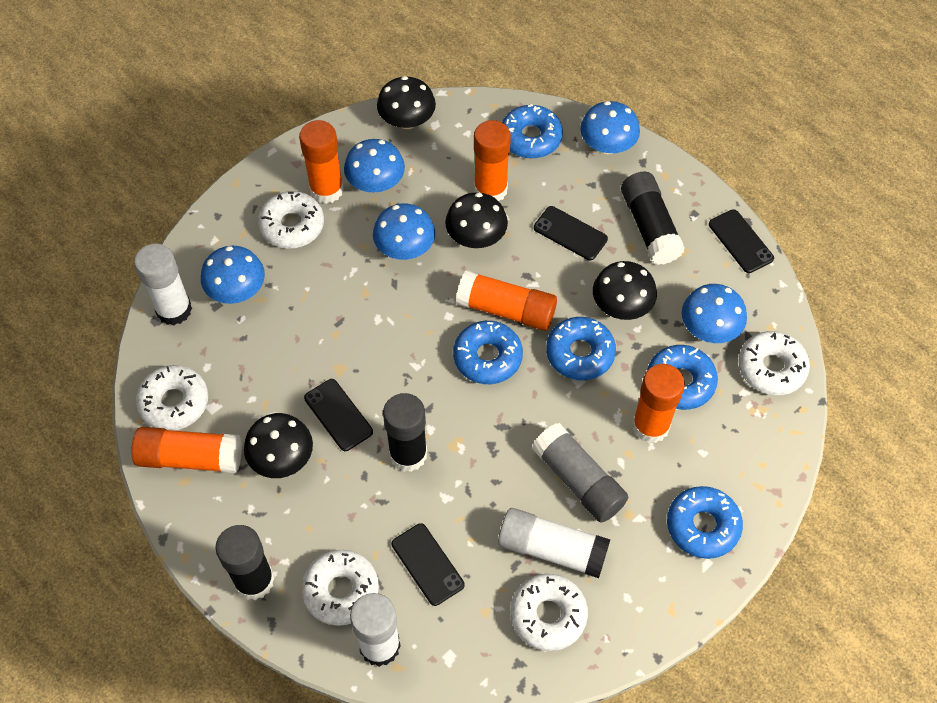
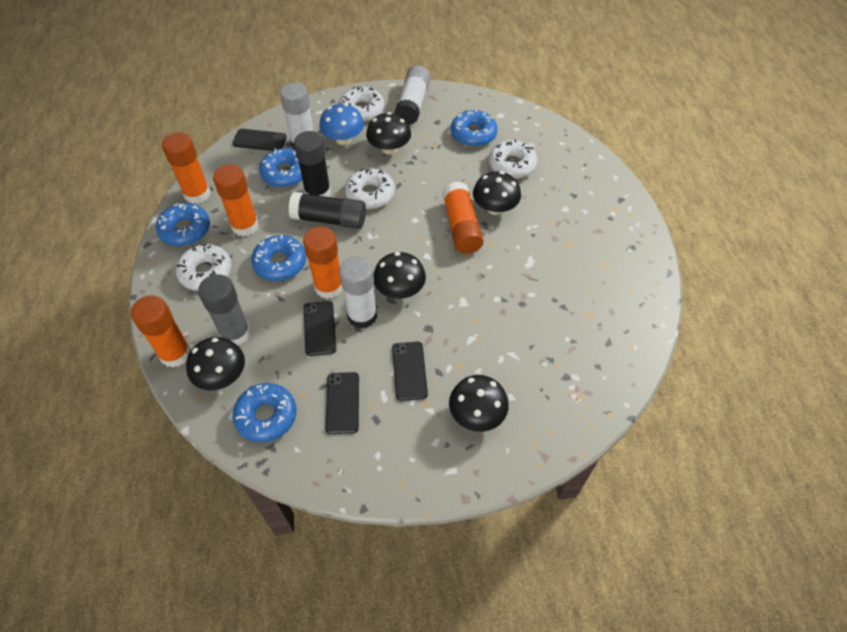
black glue stick: [215,525,275,600] [383,393,427,472] [621,172,685,265] = 3 -> [288,192,366,229] [294,131,331,197] = 2
black mushroom: [244,413,313,478] [377,76,436,129] [445,192,508,248] [593,261,657,320] = 4 -> [186,337,245,390] [366,112,411,154] [374,252,426,299] [449,375,509,432] [473,171,521,215] = 5
blue mushroom: [201,246,265,304] [344,139,405,193] [373,203,435,260] [580,101,640,154] [682,284,747,343] = 5 -> [319,104,364,145] = 1
white donut: [136,365,208,431] [258,191,324,249] [301,550,379,626] [510,574,588,651] [738,331,810,395] = 5 -> [175,244,232,291] [339,87,384,122] [345,168,395,209] [489,139,538,179] = 4

